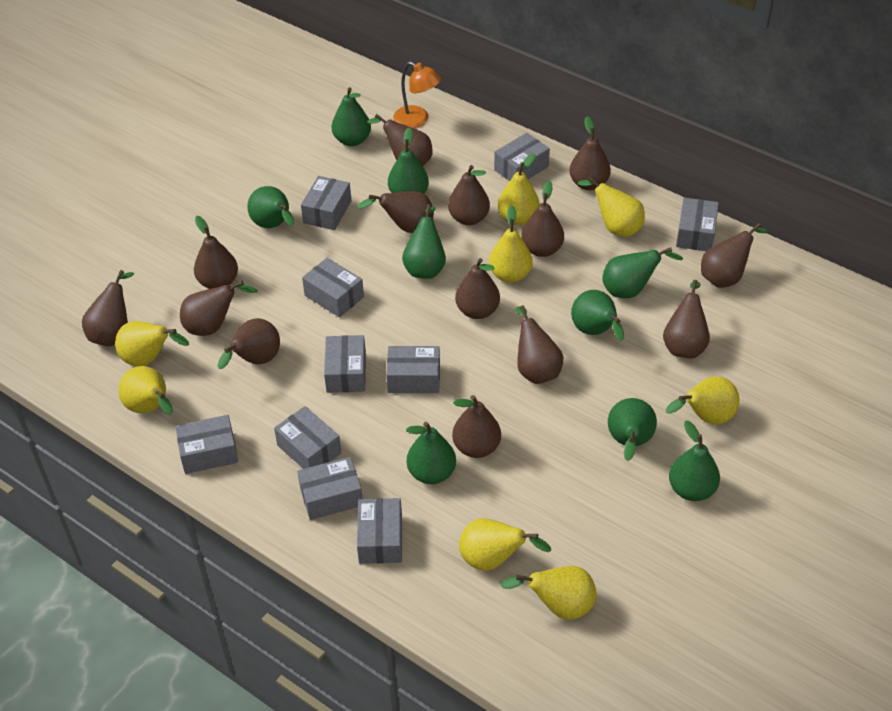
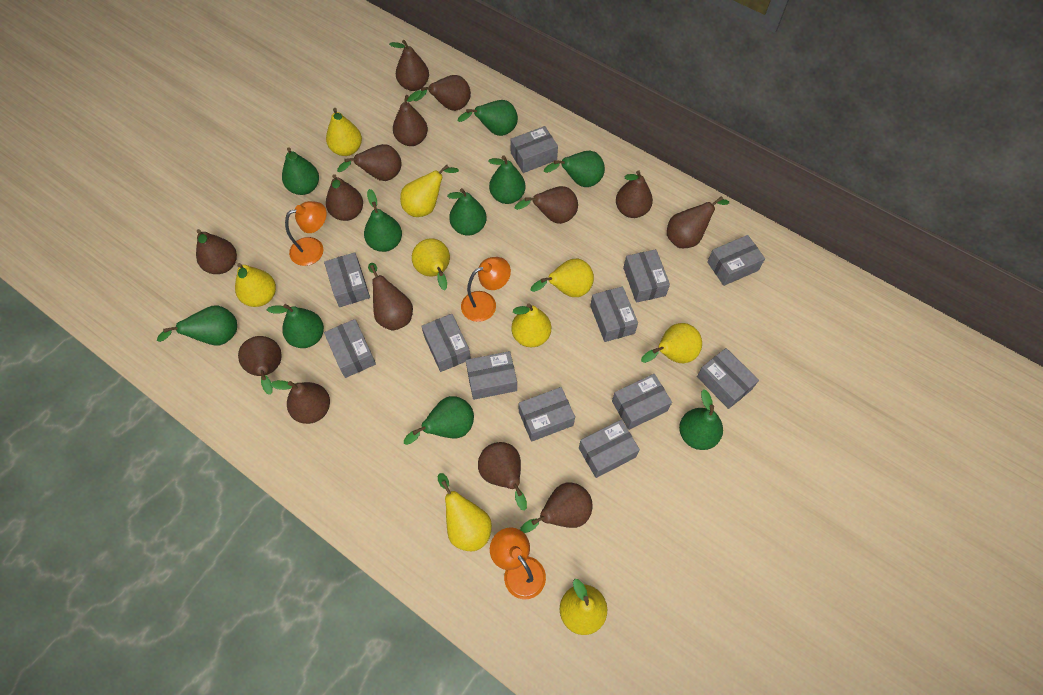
green pear: [247,186,294,228] [332,87,371,146] [388,127,429,193] [402,204,446,279] [406,422,456,484] [571,290,624,341] [602,247,683,298] [608,398,657,461] [669,420,720,501] = 9 -> [157,305,237,346] [267,304,324,348] [282,147,319,195] [364,189,402,252] [404,396,474,445] [447,188,487,236] [458,100,518,136] [488,156,526,204] [544,151,605,187] [679,389,723,450] = 10
grey box: [175,415,238,474] [274,406,342,469] [297,457,363,520] [301,176,351,230] [302,258,364,317] [324,335,366,393] [357,498,402,564] [386,346,440,393] [494,133,550,181] [676,198,719,251] = 10 -> [324,252,370,307] [324,319,376,378] [421,314,471,372] [466,351,517,400] [510,126,558,173] [519,387,575,442] [579,420,640,478] [590,287,638,342] [612,374,672,430] [623,249,670,303] [697,348,759,409] [707,235,765,286] = 12
orange lamp: [393,62,441,128] = 1 -> [285,201,326,266] [461,257,511,322] [490,527,546,599] = 3
yellow pear: [115,321,189,366] [118,366,173,415] [459,518,551,571] [489,205,533,283] [498,154,540,225] [500,566,596,620] [578,176,645,237] [666,376,739,425] = 8 -> [235,263,276,307] [326,108,362,156] [400,165,459,217] [412,238,450,290] [438,473,492,551] [511,303,551,347] [531,259,594,297] [560,579,607,635] [641,323,702,363] = 9

